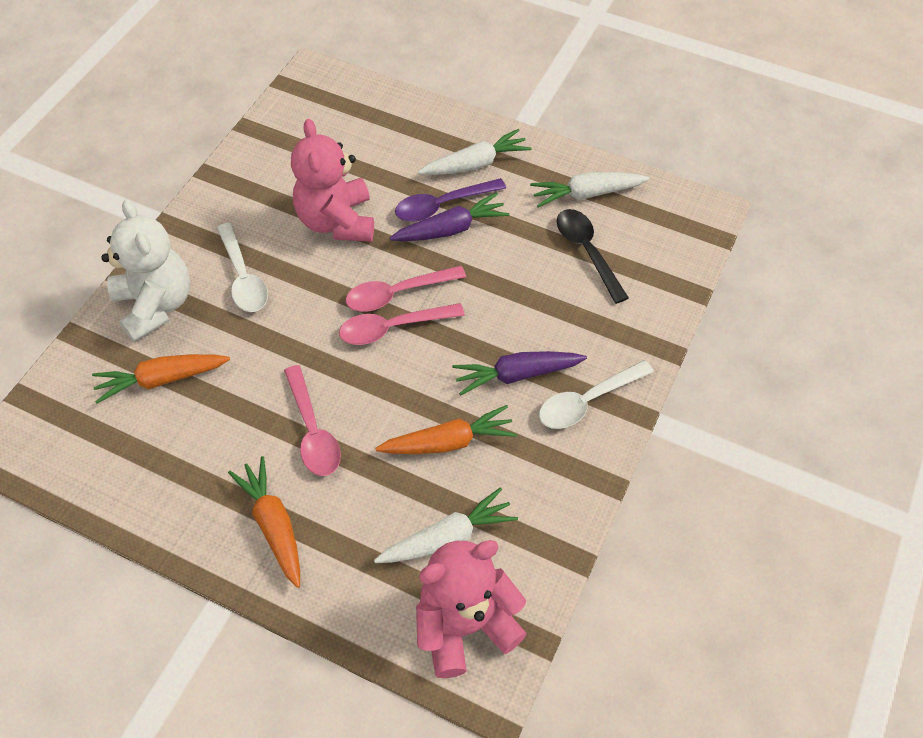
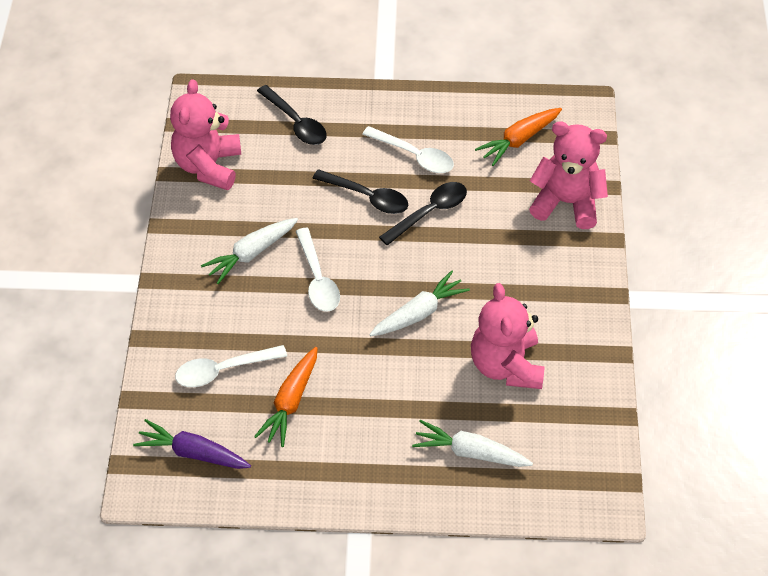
black spoon: [557,209,629,304] = 1 -> [257,85,327,145] [312,169,408,214] [379,182,467,246] = 3
orange carrot: [92,354,230,404] [228,456,300,588] [375,405,517,454] = 3 -> [254,347,318,447] [475,108,562,166] = 2
pink spoon: [284,365,341,476] [339,303,465,345] [346,266,466,312] = 3 -> none = 0
pink teddy bear: [291,119,374,242] [416,540,527,678] = 2 -> [170,79,241,190] [471,283,544,389] [529,121,608,229] = 3
purple carrot: [390,193,510,241] [452,351,587,396] = 2 -> [133,419,251,469] = 1
purple spoon: [395,178,506,222] = 1 -> none = 0
white spoon: [217,223,268,312] [539,360,654,429] = 2 -> [175,345,287,387] [295,228,340,312] [362,126,454,173] = 3
white teddy bear: [101,200,190,342] = 1 -> none = 0

